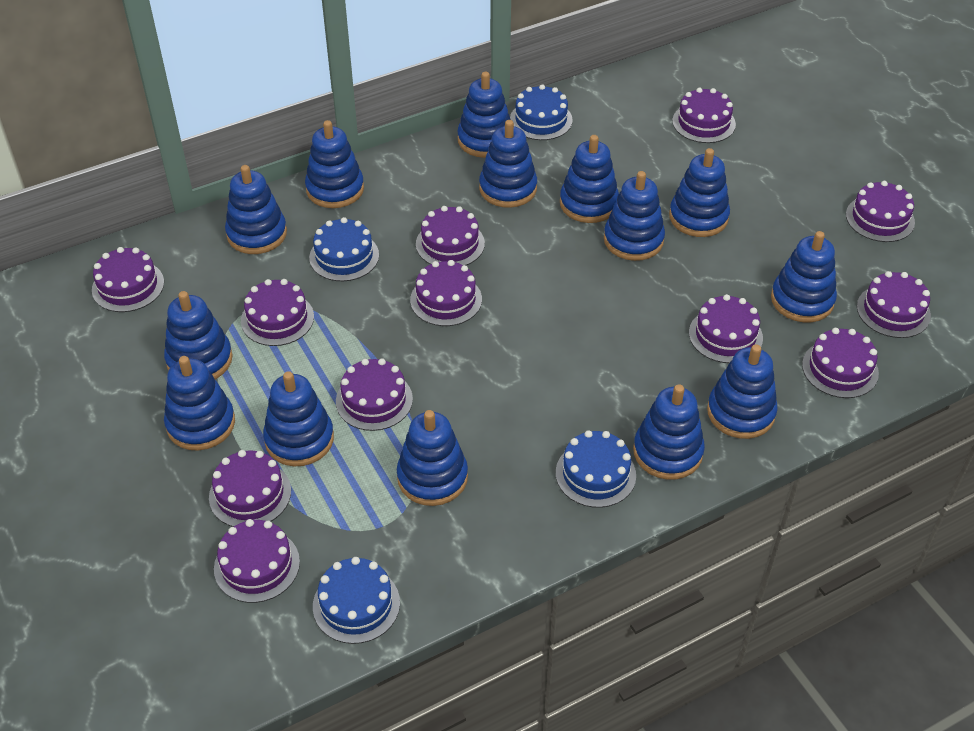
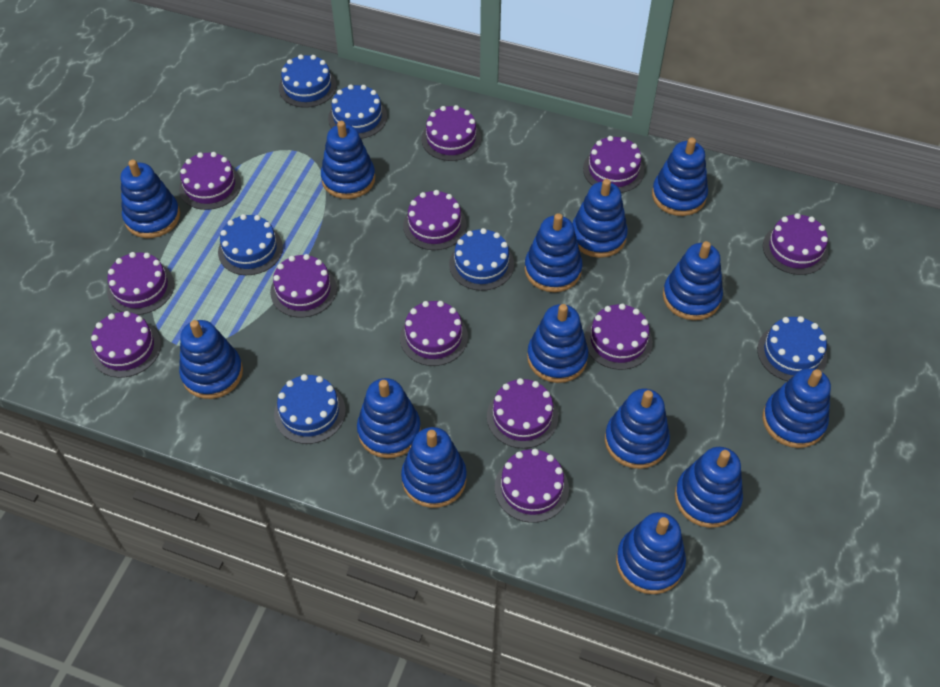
blue cake: [309,217,379,281] [313,557,400,644] [510,84,573,140] [556,430,636,508] = 4 -> [218,214,283,275] [274,374,346,444] [279,54,336,108] [328,85,387,139] [449,228,514,291] [757,316,827,381] = 6

